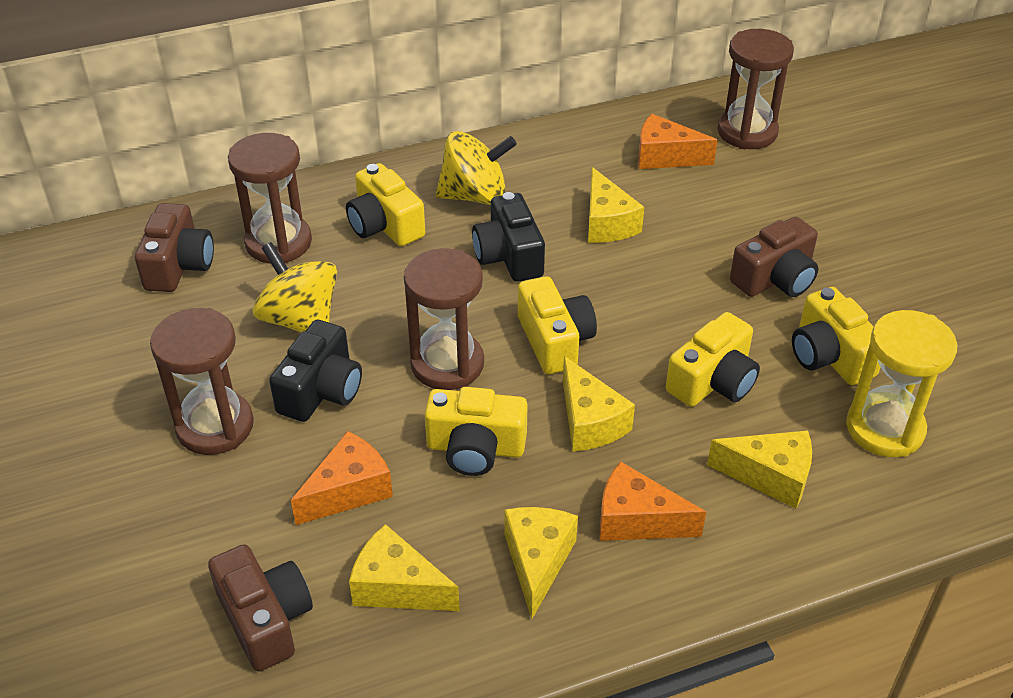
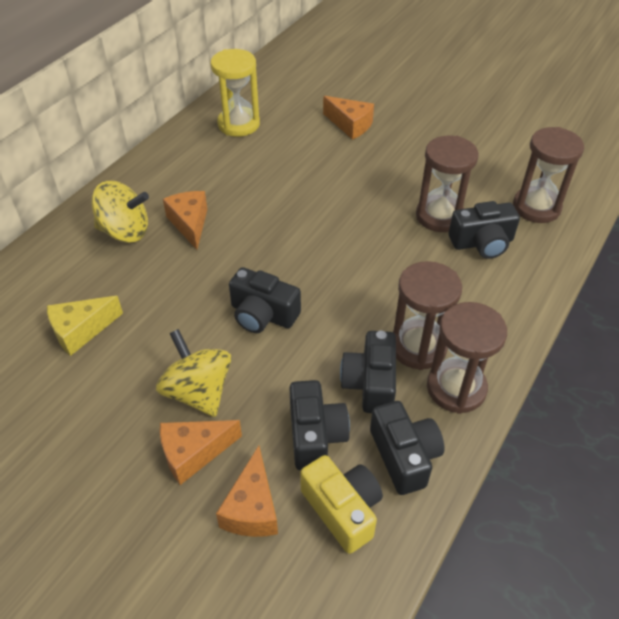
black camera: [269,320,362,422] [472,192,545,282] = 2 -> [229,267,301,333] [290,380,350,470] [340,331,396,413] [370,401,445,495] [449,201,520,259] = 5
brown camera: [135,203,214,292] [208,544,313,672] [730,217,818,297] = 3 -> none = 0
orange cheese: [291,431,393,525] [600,461,706,541] [638,114,718,169] = 3 -> [160,420,242,485] [163,191,207,250] [216,446,278,537] [323,96,374,140] = 4
yellow camera: [346,163,425,246] [425,387,528,476] [518,276,597,374] [666,312,760,407] [792,287,880,385] = 5 -> [300,455,383,554] = 1
yellow cheese: [349,524,460,611] [504,507,578,619] [563,356,635,451] [588,167,644,243] [707,430,812,509] = 5 -> [47,296,123,356] = 1

